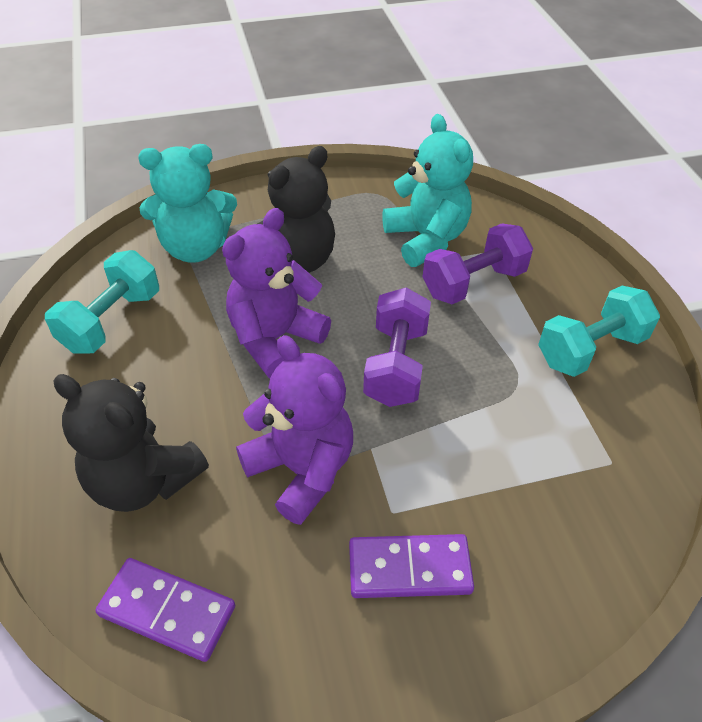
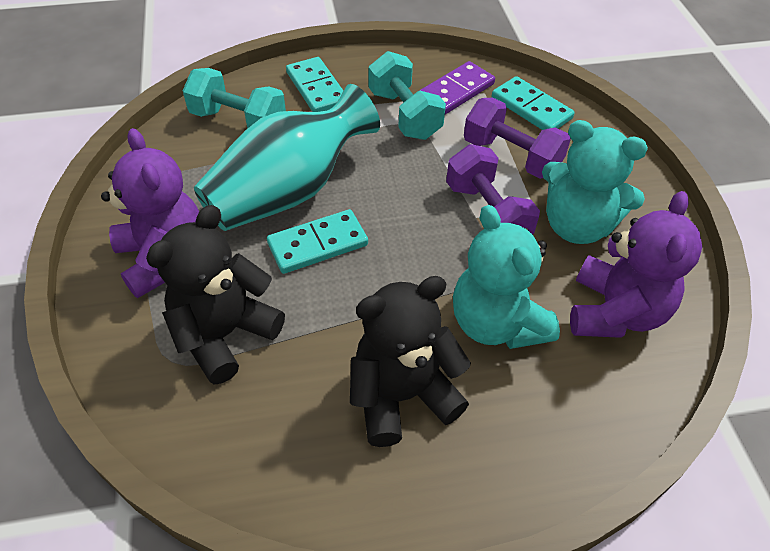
purple domino: [95,558,235,662] [349,534,474,598] = 2 -> [419,61,495,115] = 1
turquoise domino: none = 0 -> [267,209,368,274] [286,57,343,112] [492,76,575,130] = 3
turquoise vase: none = 0 -> [194,84,380,231] = 1

